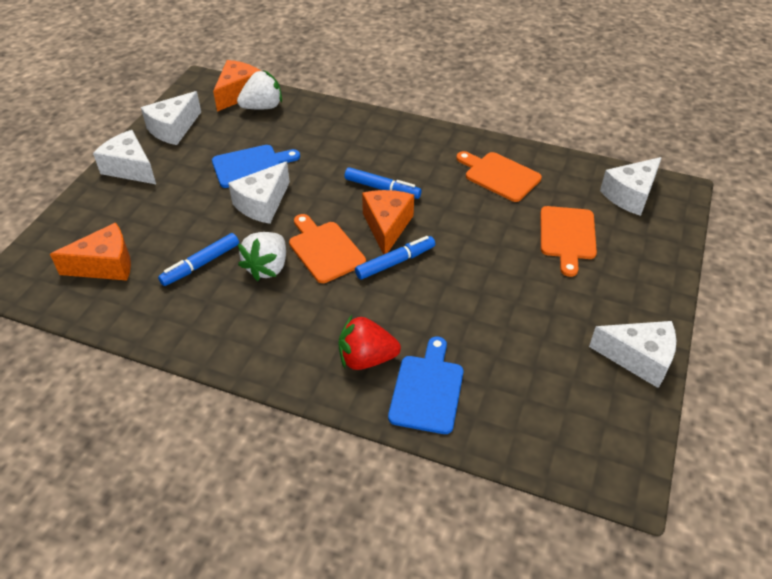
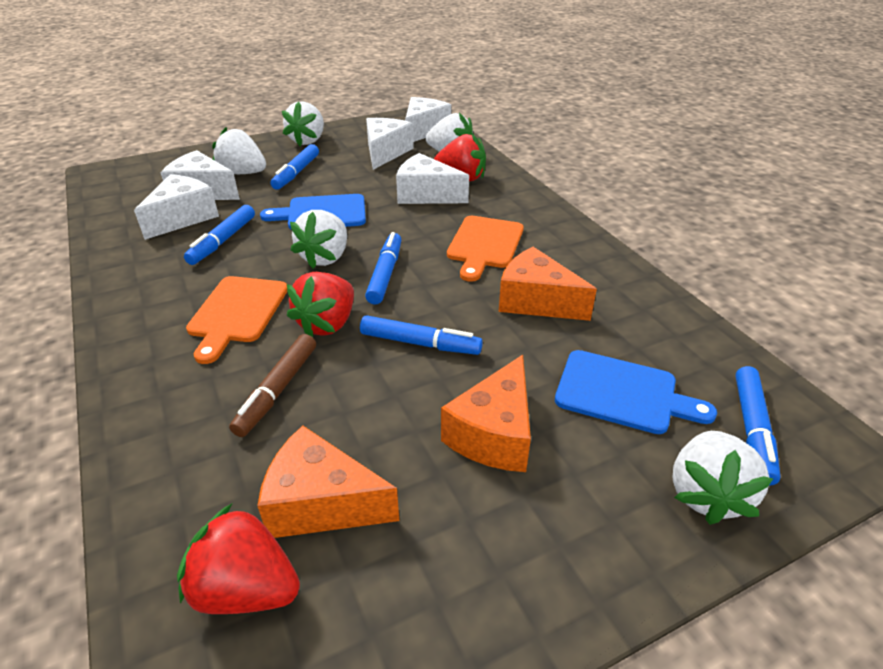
blue marker: [158,233,239,286] [344,167,422,199] [355,236,435,280] = 3 -> [184,205,255,265] [271,144,319,190] [360,315,483,355] [365,232,401,305] [736,366,781,486] = 5
brown marker: none = 0 -> [229,334,316,437] = 1
orange cutting board: [289,214,366,283] [456,151,542,202] [541,206,597,277] = 3 -> [186,276,287,364] [447,216,524,282] = 2
red strawberry: [338,315,401,370] = 1 -> [177,504,300,614] [287,272,354,337] [434,134,486,181] = 3
white strawberry: [237,70,282,109] [238,232,286,281] = 2 -> [212,127,266,174] [282,101,324,146] [290,210,347,269] [425,113,474,152] [673,431,773,525] = 5

